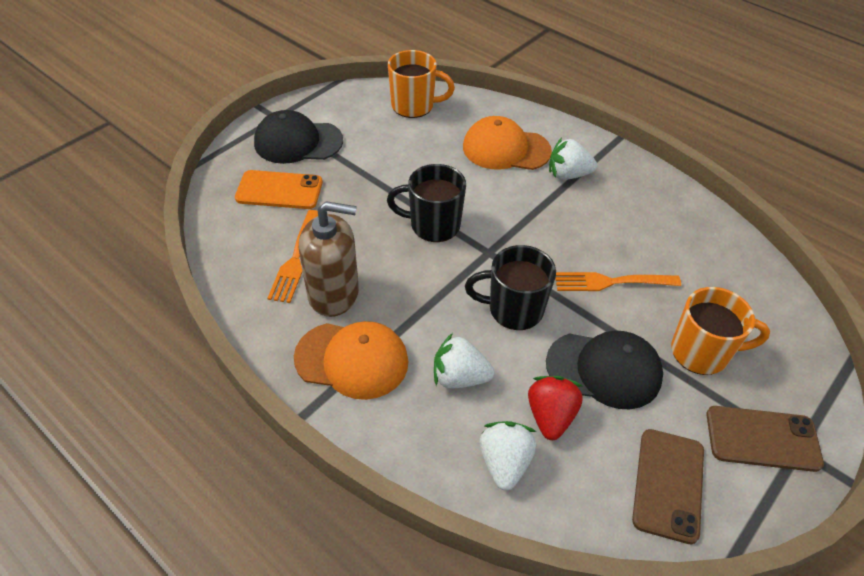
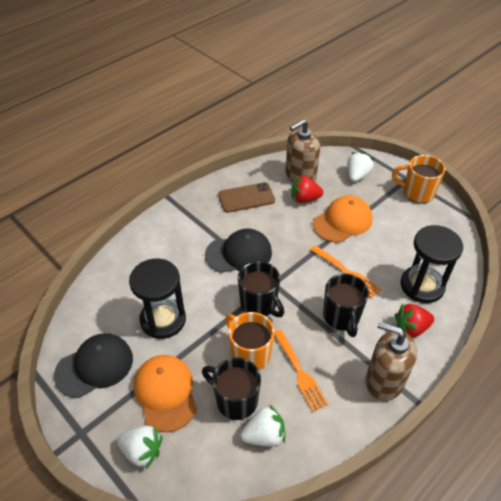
black hourglass: none = 0 -> [129,258,186,339] [401,225,463,303] = 2
black mug: [387,164,466,242] [465,245,556,330] = 2 -> [202,357,261,420] [238,261,284,317] [323,274,369,337] = 3
brown phone: [632,429,704,544] [706,406,824,472] = 2 -> [218,182,275,213] = 1
brown soap dispenser: [299,201,359,317] = 1 -> [285,119,320,183] [366,322,417,401] = 2
orange phone: [235,170,323,209] = 1 -> none = 0
red strawberry: [528,376,583,440] = 1 -> [291,175,323,203] [395,303,434,337] = 2

